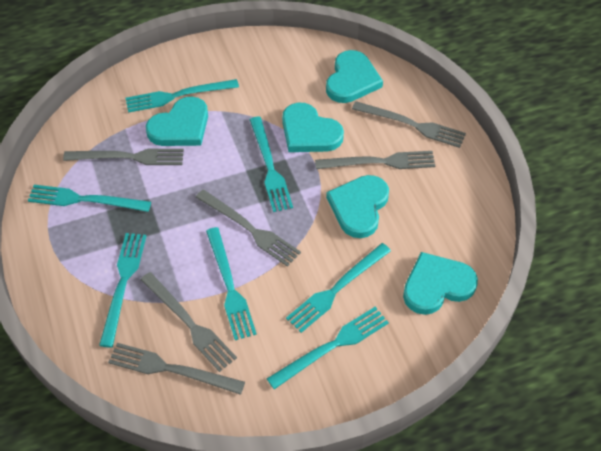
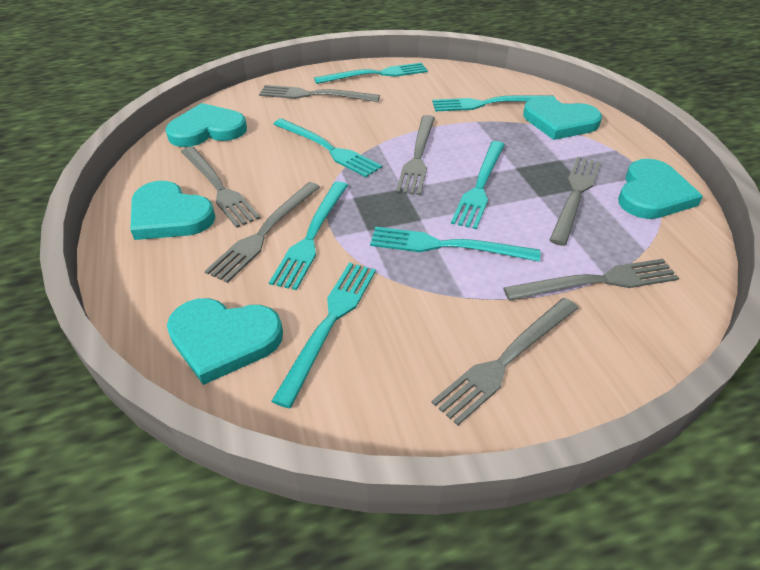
grey fork: [63,149,184,165] [108,343,245,395] [140,272,237,372] [196,190,301,267] [315,151,435,169] [352,101,466,148] = 6 -> [181,147,260,228] [205,182,320,283] [259,85,380,102] [396,115,435,195] [431,298,578,426] [503,259,679,301] [549,157,601,246] = 7

